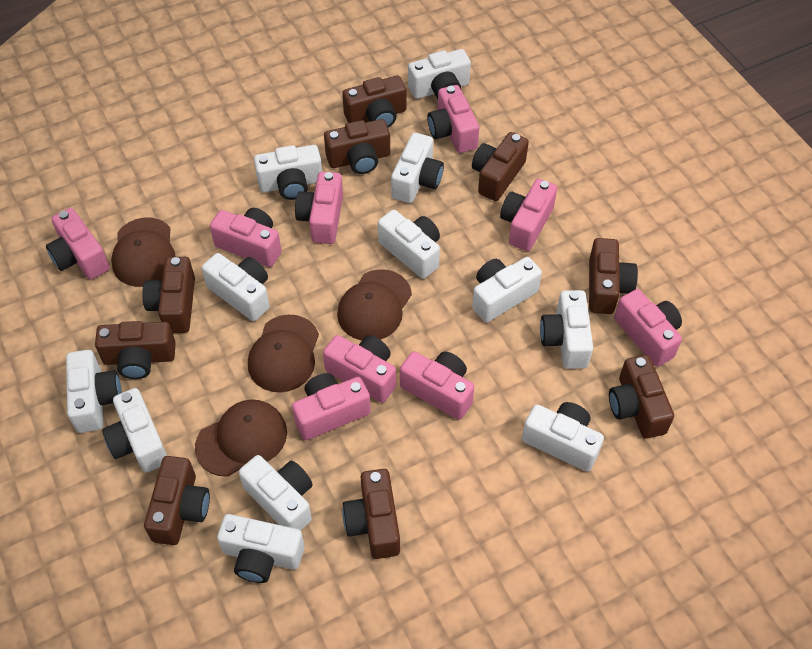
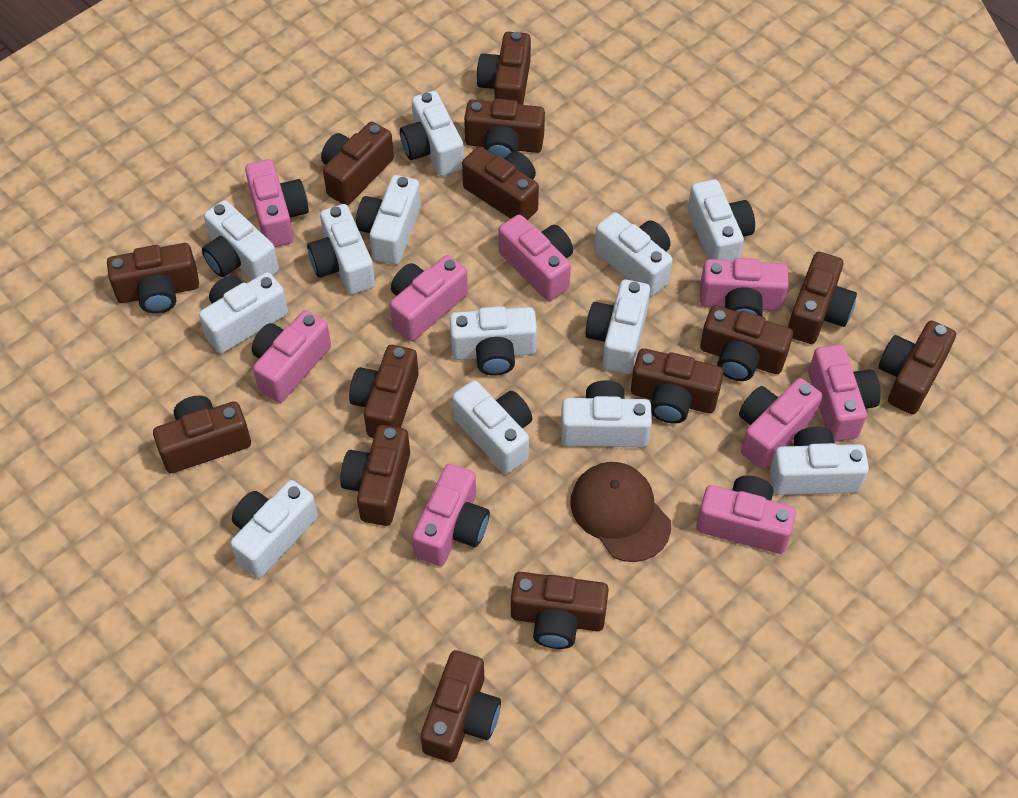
brown camera: [95,321,176,379] [142,257,195,333] [144,456,210,545] [324,119,390,174] [342,75,406,128] [342,469,400,559] [472,132,529,201] [589,238,638,314] [609,355,674,439] = 9 -> [107,243,199,314] [153,395,251,473] [321,122,394,205] [340,425,410,526] [349,345,419,438] [420,650,501,762] [462,147,539,221] [464,98,545,158] [477,32,531,105] [511,572,609,649] [631,348,724,424] [700,305,793,381] [788,252,857,344] [878,320,956,414] = 14
brown cap: [111,218,176,287] [195,399,287,477] [248,315,319,392] [337,269,412,341] = 4 -> [570,462,671,562] = 1
white camera: [66,350,122,433] [102,388,167,473] [202,253,270,321] [217,514,304,583] [239,455,313,531] [254,145,322,200] [378,210,440,279] [391,132,444,203] [408,49,471,99] [472,257,542,323] [522,402,604,472] [540,290,593,369] = 12 -> [199,272,288,354] [202,200,279,280] [230,480,318,578] [307,204,375,295] [356,175,421,265] [400,91,464,176] [449,306,537,376] [452,380,532,474] [561,380,652,447] [586,279,650,374] [594,212,672,297] [688,179,755,261] [770,426,869,495] = 13

